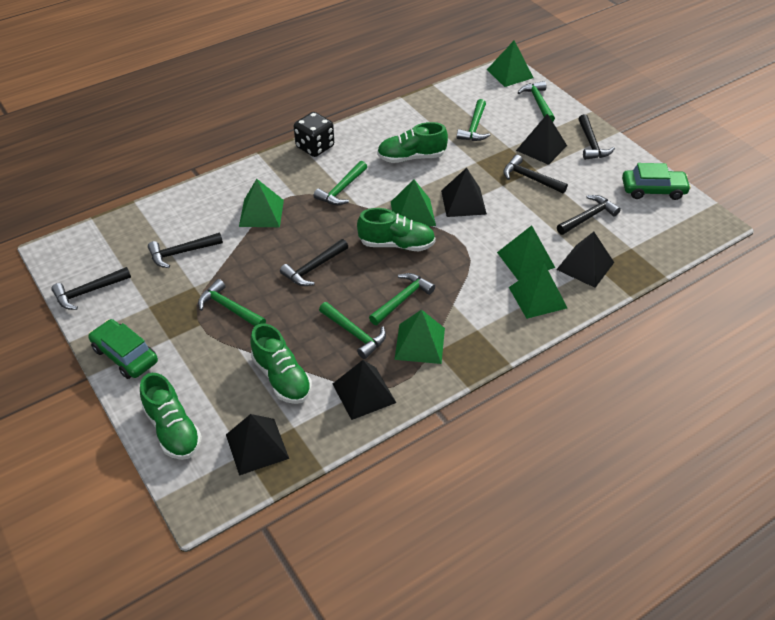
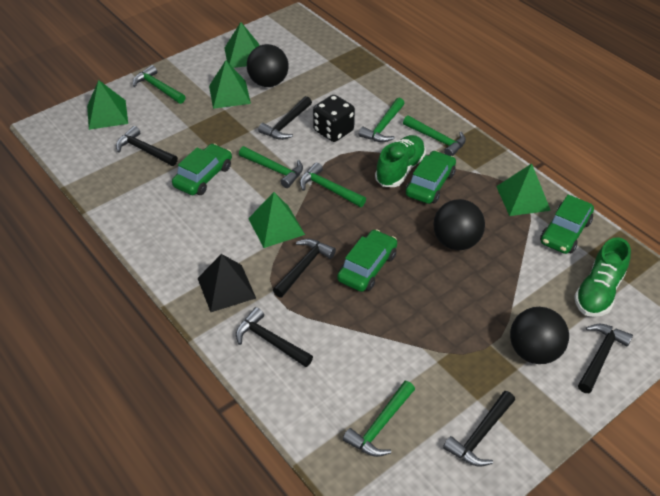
black ball: none = 0 -> [247,44,289,87] [433,199,485,250] [510,307,569,364] = 3
black pyramid: [226,414,289,476] [333,360,396,420] [441,168,487,217] [516,114,567,165] [556,232,614,288] = 5 -> [198,254,256,312] = 1
green car: [88,319,158,379] [622,163,691,200] = 2 -> [172,144,232,195] [337,229,397,292] [406,151,456,204] [540,195,594,254] = 4
green pyramid: [239,179,284,227] [391,179,436,226] [394,310,445,364] [487,41,534,87] [497,225,555,280] [509,263,567,319] = 6 -> [87,80,128,130] [209,60,251,109] [224,22,260,68] [248,192,305,248] [496,164,551,216] = 5
green shoe: [140,373,202,460] [250,323,312,404] [357,208,436,251] [377,122,448,163] = 4 -> [375,135,426,187] [574,237,631,317] = 2

